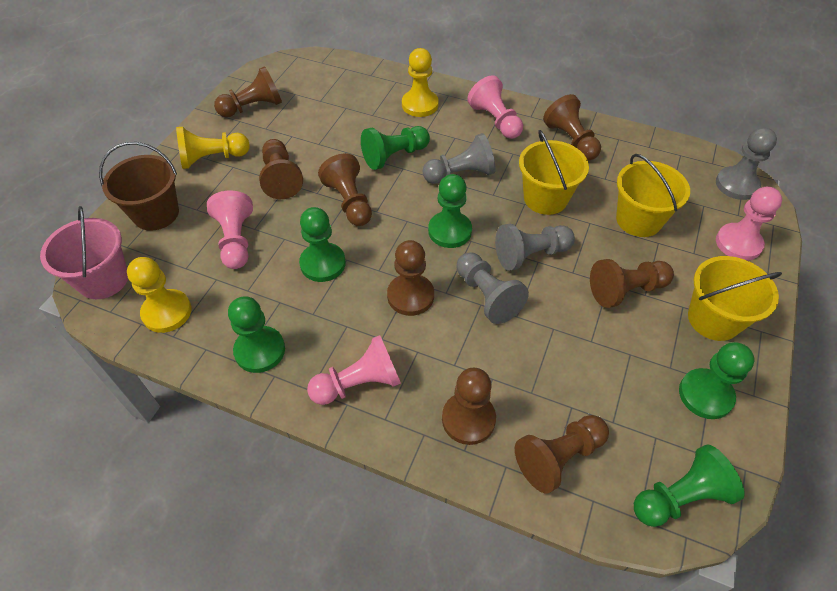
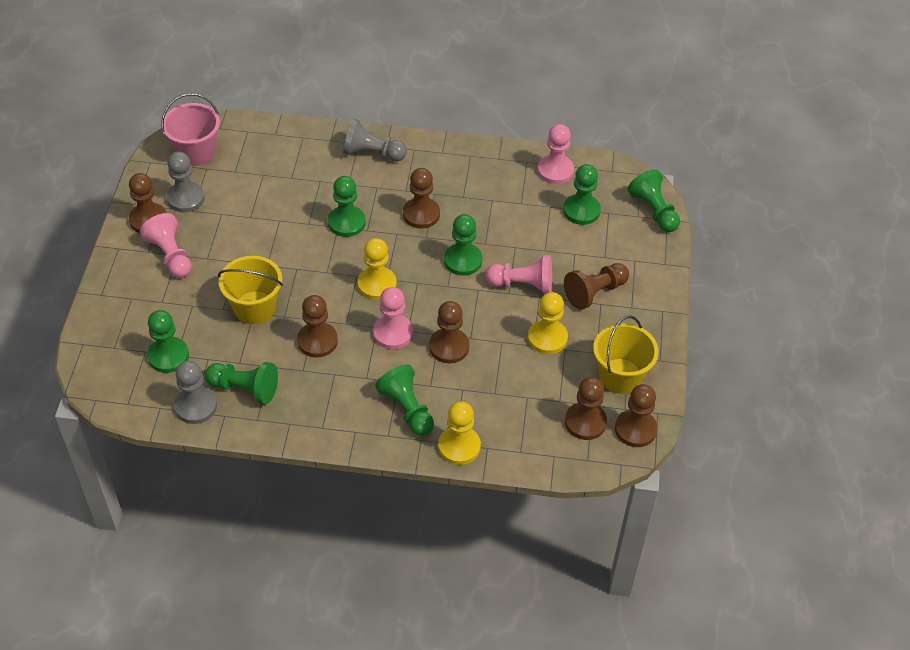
brown bucket: [99,142,179,231] = 1 -> none = 0
brown pawn: [214,66,282,117] [259,139,303,199] [318,153,372,226] [387,240,434,316] [442,368,496,445] [515,415,609,493] [543,94,601,160] [590,259,674,308] = 8 -> [129,173,167,233] [297,295,338,358] [403,168,440,229] [429,301,470,363] [564,263,629,310] [565,377,607,440] [615,384,658,447] = 7
green pawn: [228,297,285,373] [299,207,346,282] [361,126,430,170] [428,174,472,248] [634,444,745,527] [679,342,755,419] = 6 -> [147,310,189,373] [205,362,278,404] [328,176,366,237] [375,365,434,436] [444,214,482,276] [563,164,601,225] [628,169,680,232] = 7
grey pawn: [422,133,496,184] [457,252,529,324] [495,224,575,271] [716,127,777,200] = 4 -> [167,151,205,212] [174,361,217,424] [343,119,407,161] = 3
yellow bucket: [519,130,589,215] [616,154,690,237] [688,256,782,341] = 3 -> [218,256,283,324] [593,316,659,394] = 2

